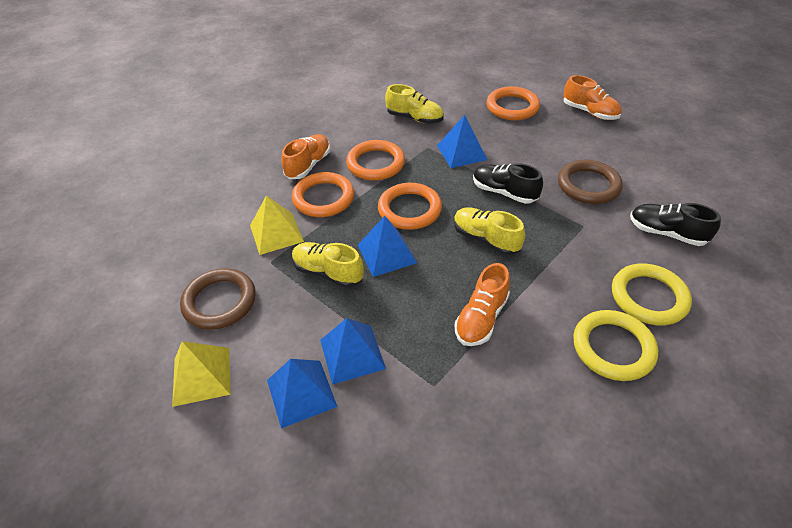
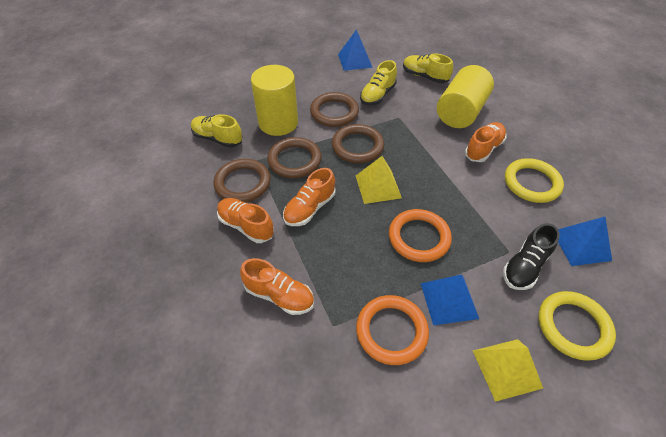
black shoe: [473,163,543,204] [630,203,721,246] = 2 -> [503,223,560,290] = 1
blue pyramid: [267,359,338,428] [320,318,386,385] [358,216,417,277] [437,115,487,168] = 4 -> [338,29,373,71] [421,274,479,326] [558,217,612,266] = 3
brown ring: [180,268,256,330] [558,160,623,204] = 2 -> [213,159,271,203] [267,137,322,178] [310,92,359,127] [332,124,384,163] = 4
orange ring: [292,172,354,217] [346,140,405,181] [378,183,442,230] [486,86,540,120] = 4 -> [356,295,429,365] [389,209,452,262] = 2
orange shoe: [281,134,330,179] [455,263,510,346] [563,75,622,120] = 3 -> [217,198,274,243] [240,258,314,315] [283,168,335,226] [465,122,507,162] = 4
yellow cylinder: none = 0 -> [251,65,298,136] [437,65,494,128] = 2

